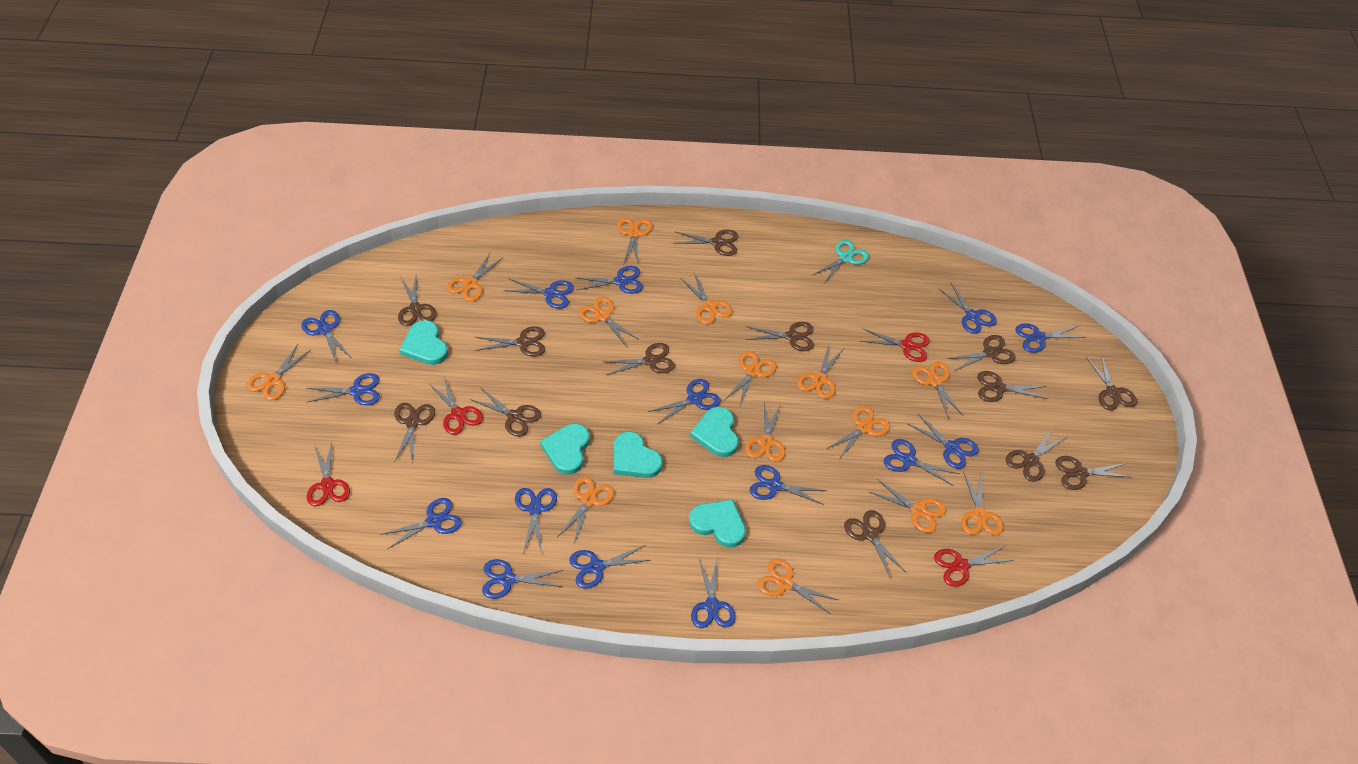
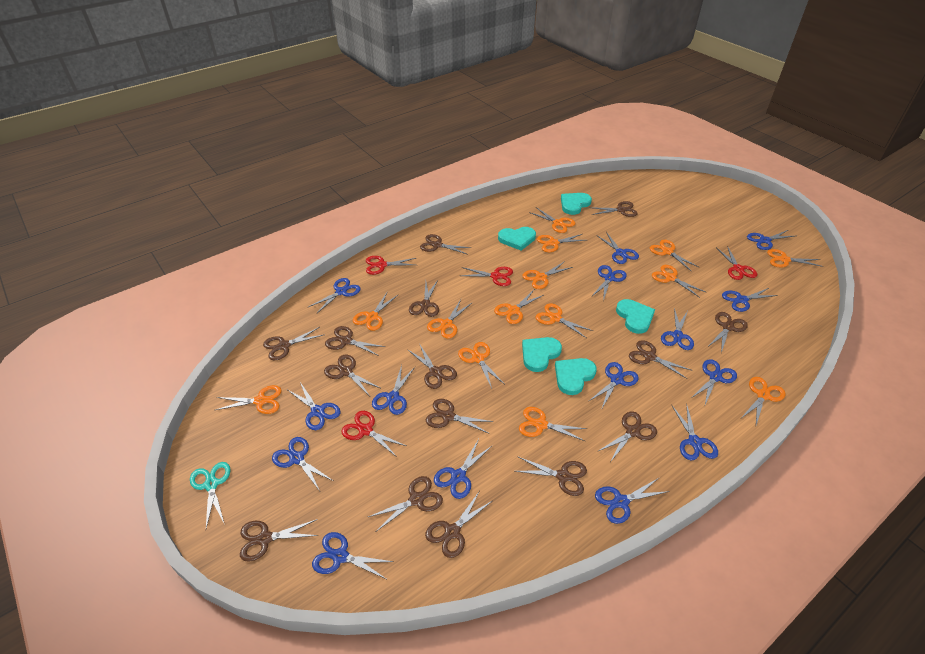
brown scissors: [394,403,435,463] [398,276,436,326] [470,388,541,437] [475,326,545,357] [604,343,675,375] [673,230,738,256] [746,322,814,351] [844,510,907,579] [946,335,1016,371] [977,371,1048,402] [1006,427,1066,482] [1055,456,1132,490] [1086,354,1137,411] = 13 -> [240,519,318,562] [263,327,323,360] [324,355,380,395] [325,326,385,356] [368,476,443,531] [407,343,457,389] [409,280,439,317] [420,234,471,254] [425,492,492,558] [426,399,494,433] [515,457,587,496] [589,201,638,217] [597,411,657,462] [629,340,693,379] [709,312,748,353] = 15

